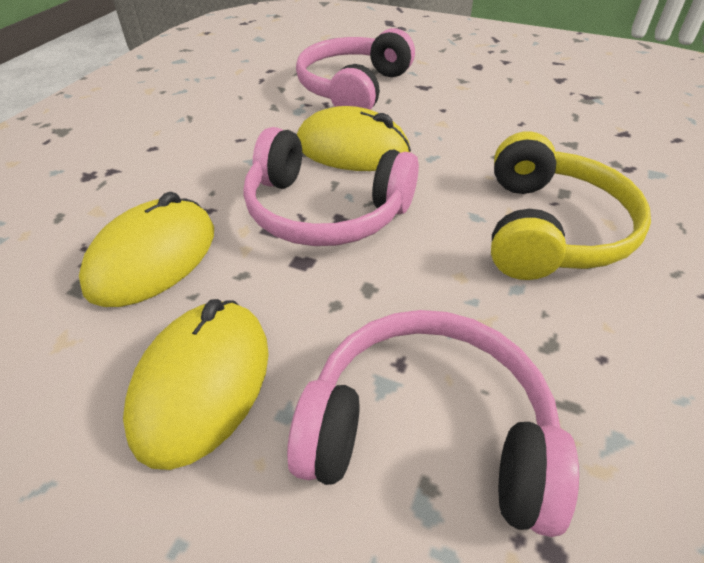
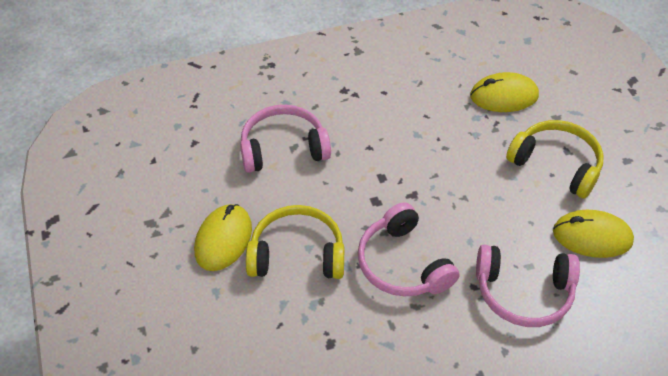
yellow headphones: [491,131,651,280] = 1 -> [246,205,345,279] [506,120,604,199] = 2

